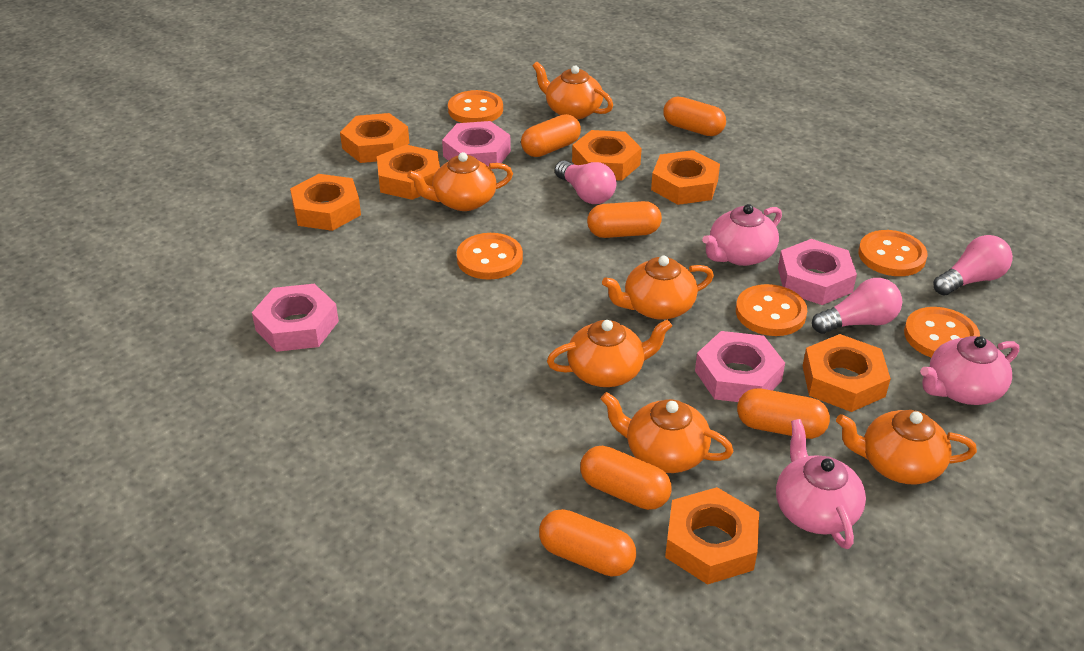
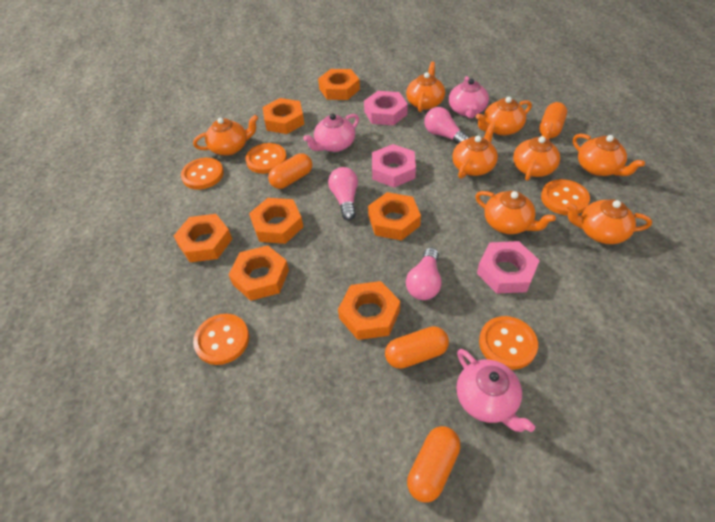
orange capsule: [521,114,581,157] [539,509,636,577] [580,446,672,510] [587,201,662,238] [663,97,726,136] [737,388,830,439] = 6 -> [268,153,312,189] [385,326,449,369] [407,426,461,503] [539,102,567,139] = 4
orange teapot: [407,152,513,211] [532,61,613,119] [547,319,672,387] [601,392,734,473] [602,256,714,320] [836,410,977,484] = 6 -> [193,115,258,156] [406,62,445,112] [452,122,498,179] [475,191,556,234] [476,97,532,136] [513,122,560,181] [566,199,652,244] [573,134,645,176] = 8
pink nut: [252,284,339,352] [442,121,511,169] [695,331,785,402] [778,239,857,305] = 4 -> [364,91,408,126] [372,144,416,187] [477,241,540,294] = 3

